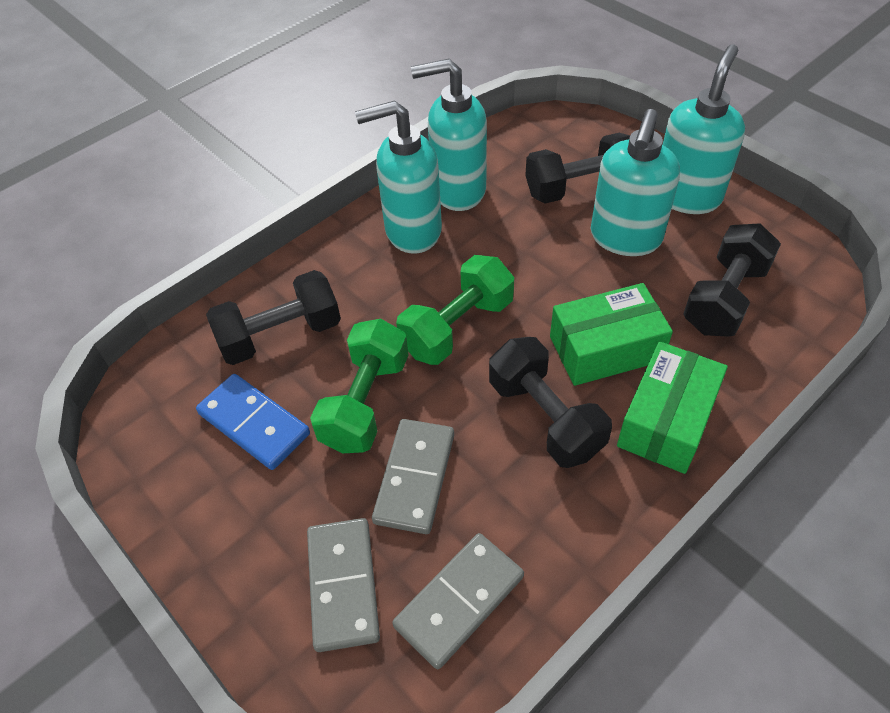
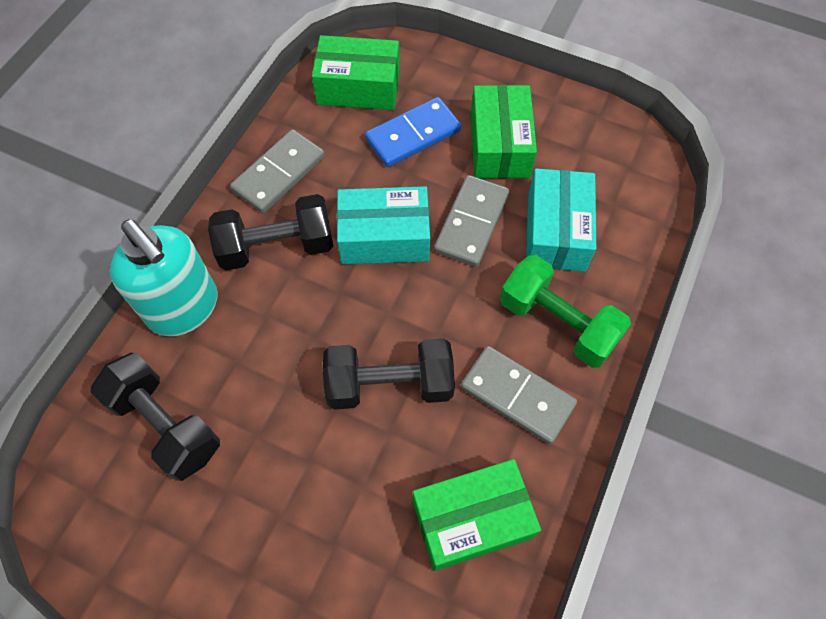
black dumbbell: [206,270,341,365] [489,337,612,468] [525,133,630,203] [683,223,781,337] = 4 -> [91,353,220,481] [208,194,333,270] [323,338,455,410] = 3
green box: [550,283,673,386] [617,341,728,474] = 2 -> [312,35,400,110] [413,459,541,571] [471,85,537,179] = 3
green dumbbell: [310,319,409,454] [396,255,514,365] = 2 -> [500,255,631,368] = 1
turquoise box: none = 0 -> [337,186,430,264] [526,168,596,272] = 2
turquoise soap dispenser: [355,100,442,254] [411,59,487,211] [591,109,680,256] [663,44,745,214] = 4 -> [110,219,218,336] = 1

